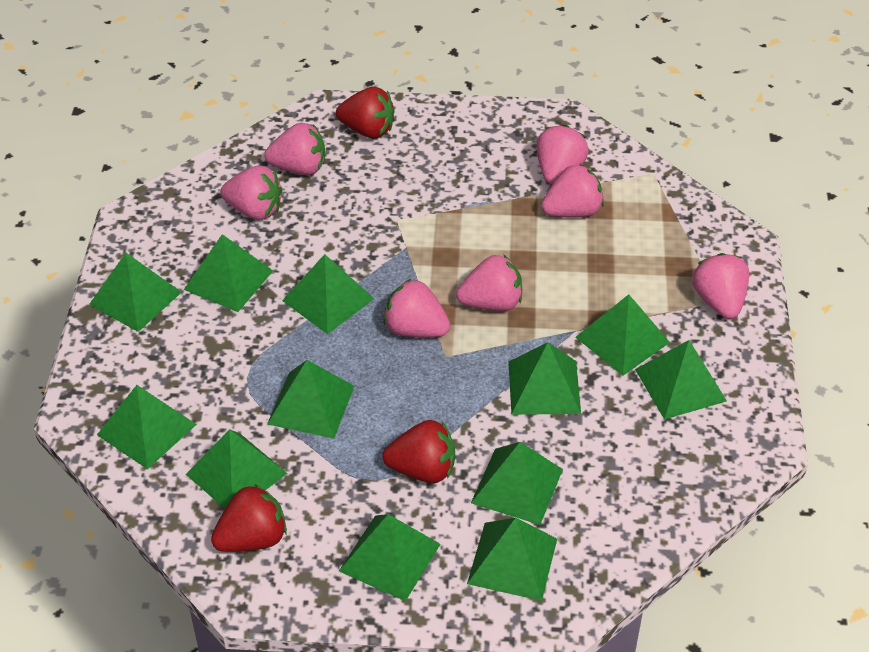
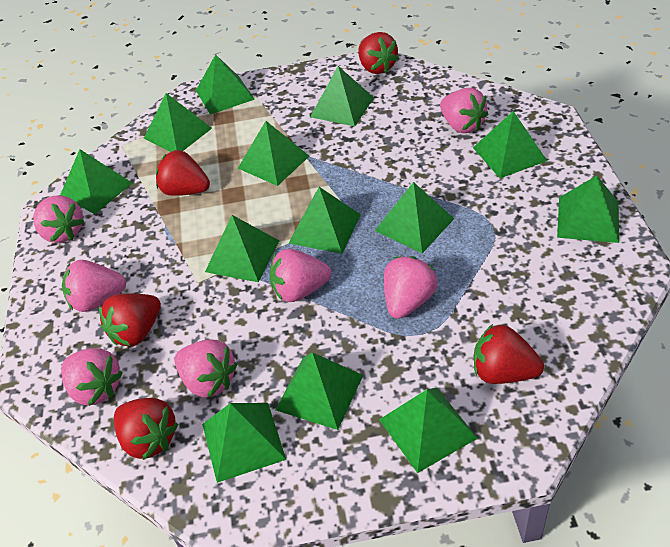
green pyramid: [89,253,182,332] [97,385,197,469] [184,234,273,312] [186,429,287,509] [267,360,354,439] [282,254,374,334] [339,514,441,601] [467,518,557,601] [471,442,563,525] [508,342,581,415] [575,294,670,376] [635,340,727,420] = 12 -> [60,149,132,214] [144,93,212,152] [196,54,255,115] [202,403,286,483] [205,215,279,282] [238,121,309,186] [275,352,363,430] [289,187,361,254] [310,66,374,126] [375,182,454,253] [379,388,478,473] [473,111,547,178] [557,176,619,243] = 13
red strawberry: [211,484,287,552] [336,87,395,139] [382,420,455,483] = 3 -> [99,294,161,347] [114,398,179,460] [156,150,210,196] [358,32,399,74] [474,324,544,384] = 5

